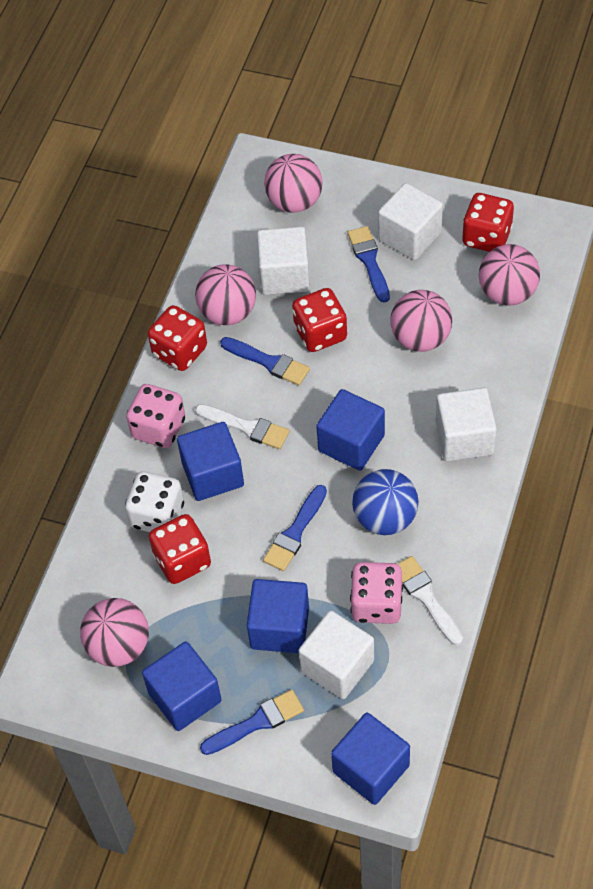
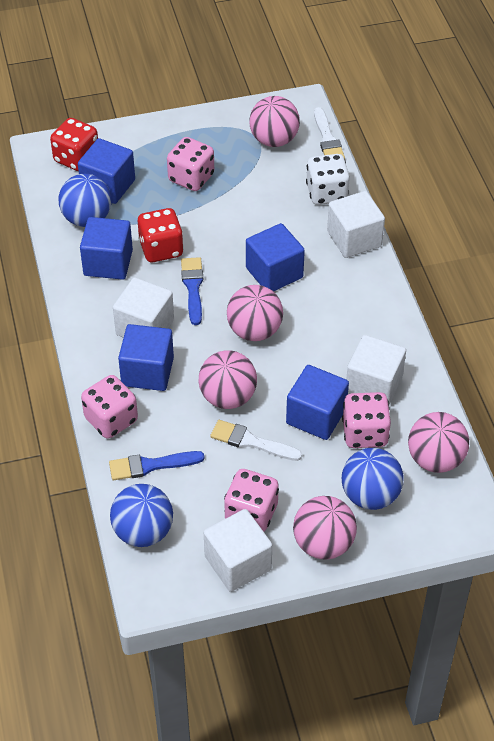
blue ball: [352,469,419,535] = 1 -> [59,174,112,227] [110,484,173,547] [342,448,404,510] = 3
blue brush: [200,690,304,755] [220,337,310,385] [263,485,327,571] [348,226,390,303] = 4 -> [109,451,205,480] [181,257,203,325] = 2
pink dice: [126,384,185,448] [350,562,403,624] = 2 -> [81,375,138,439] [167,137,214,191] [224,469,279,532] [342,392,391,448] = 4
red dice: [148,305,207,371] [149,514,211,584] [292,288,347,352] [462,193,514,252] = 4 -> [50,118,98,171] [138,208,184,262] = 2

